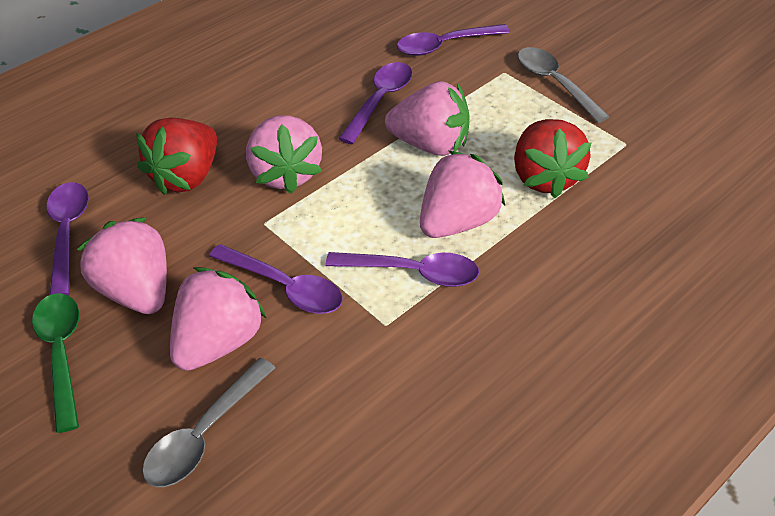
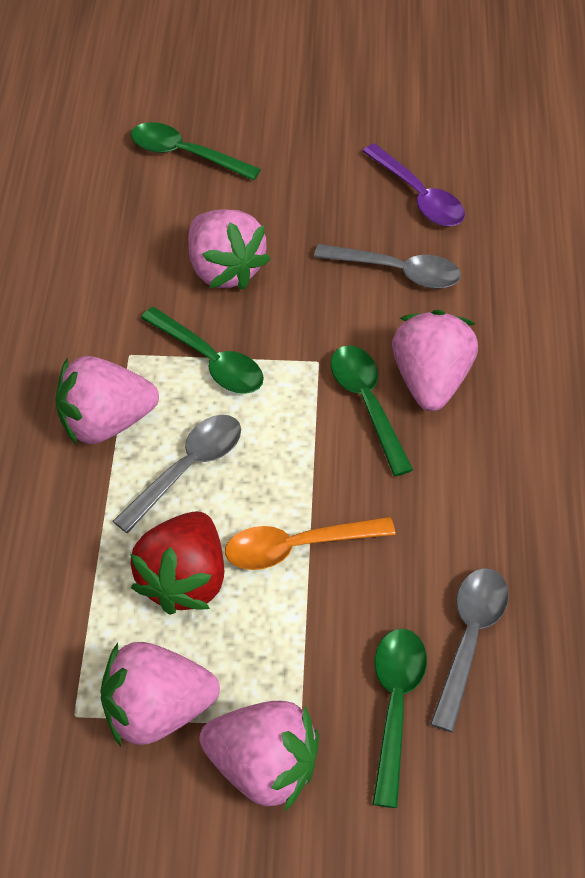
green spoon: [32,293,79,433] = 1 -> [131,122,261,181] [141,307,264,394] [331,345,413,476] [373,629,427,808] = 4
grey spoon: [142,358,275,487] [518,47,610,123] = 2 -> [113,415,241,533] [314,244,461,289] [430,568,509,732] = 3
orange spoon: none = 0 -> [225,517,395,570] = 1
purple spoon: [46,182,89,295] [209,244,343,314] [326,252,479,287] [338,62,412,144] [397,24,510,56] = 5 -> [362,143,465,226] = 1
red strawberry: [136,118,217,195] [514,119,591,198] = 2 -> [130,511,225,615] = 1

